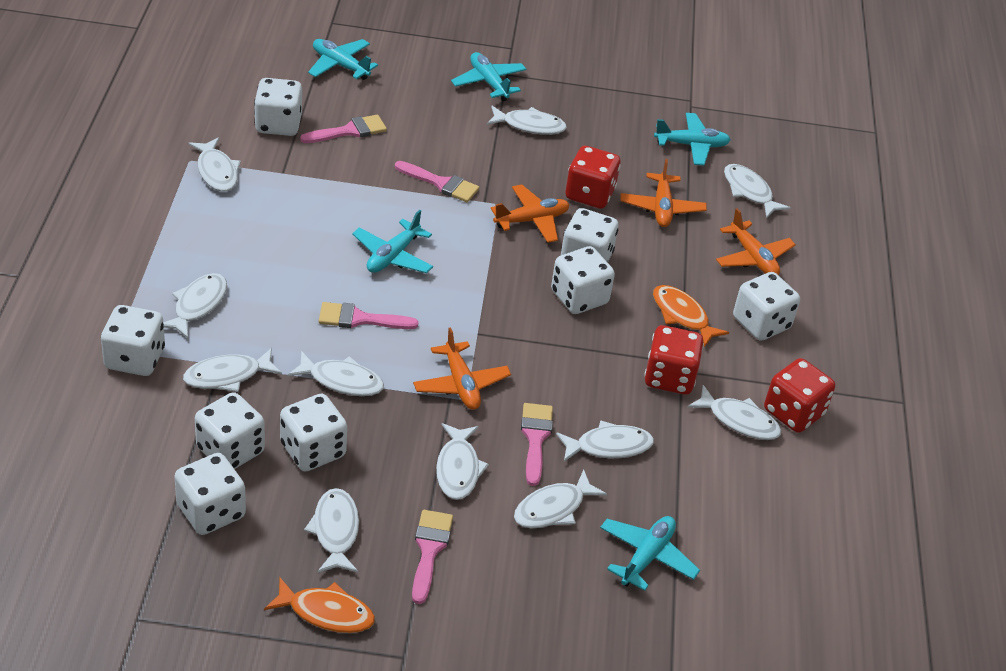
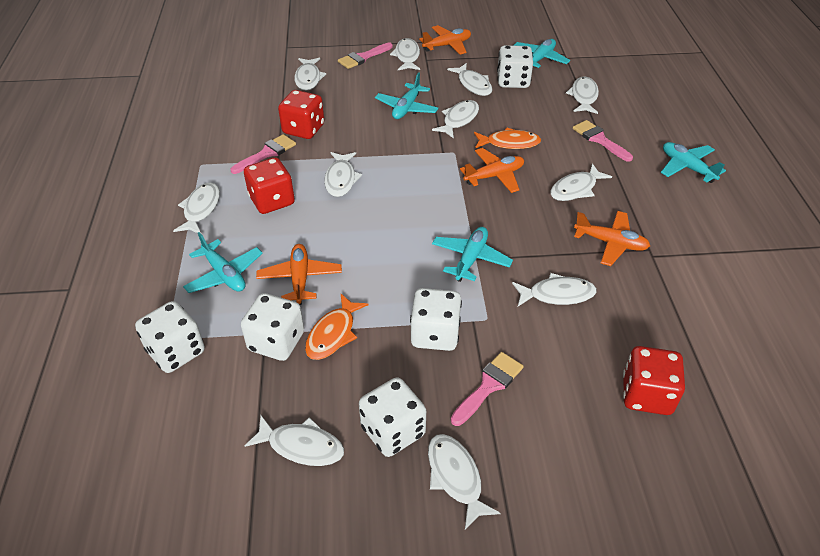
pink brush: [300,115,387,143] [319,302,419,329] [395,161,479,202] [412,510,453,604] [521,403,553,486] = 5 -> [231,134,296,174] [338,42,393,69] [451,352,524,426] [573,120,633,162] = 4
white dice: [101,305,165,376] [174,453,246,535] [195,392,265,469] [254,78,302,136] [280,394,347,471] [551,246,615,314] [561,208,618,262] [733,272,800,341] = 8 -> [135,301,205,373] [241,293,304,361] [359,377,426,457] [410,288,462,351] [497,45,533,88] = 5

